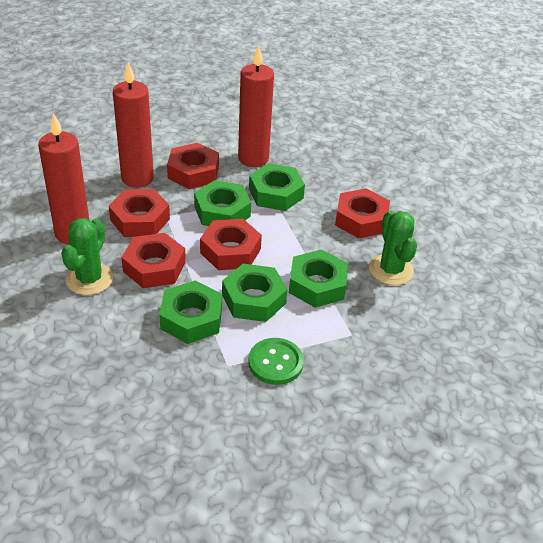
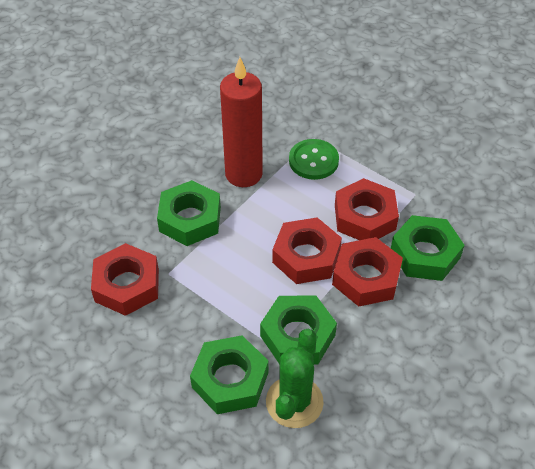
green cactus: [61,218,113,295] [369,211,417,285] = 2 -> [266,329,324,428] = 1
green nut: [159,281,222,344] [194,180,251,226] [222,264,287,322] [249,163,305,211] [289,249,348,308] = 5 -> [157,180,221,246] [190,335,269,414] [260,295,337,365] [391,215,465,281] = 4
red candle: [38,113,89,245] [113,62,154,188] [238,46,274,167] = 3 -> [220,57,263,187] = 1
red nut: [109,189,170,237] [121,233,186,288] [167,143,219,189] [200,219,262,270] [335,188,390,238] = 5 -> [91,243,159,316] [272,217,342,284] [332,237,403,307] [335,178,399,240] = 4

